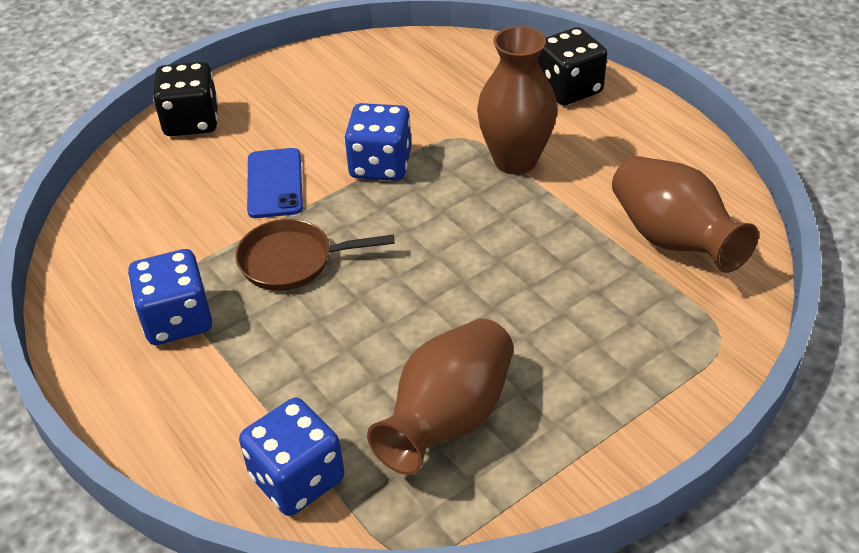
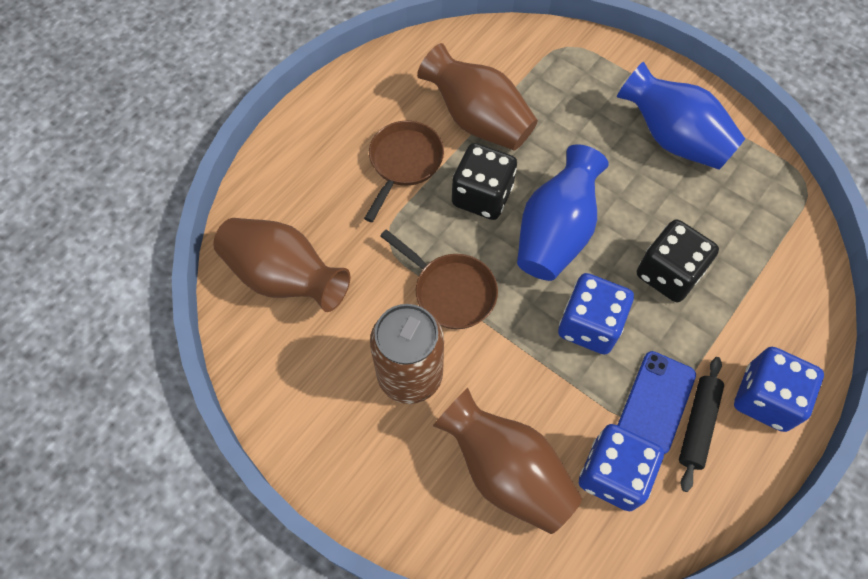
black rolling pin: none = 0 -> [679,357,724,492] = 1
blue vase: none = 0 -> [517,144,609,281] [617,62,745,170] = 2
brown can: none = 0 -> [370,304,444,404] = 1
brown pan: [235,219,395,291] = 1 -> [364,121,444,222] [380,230,498,329] = 2

